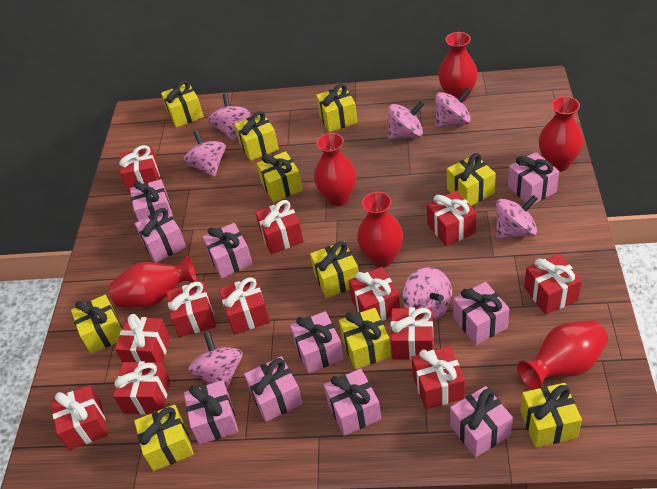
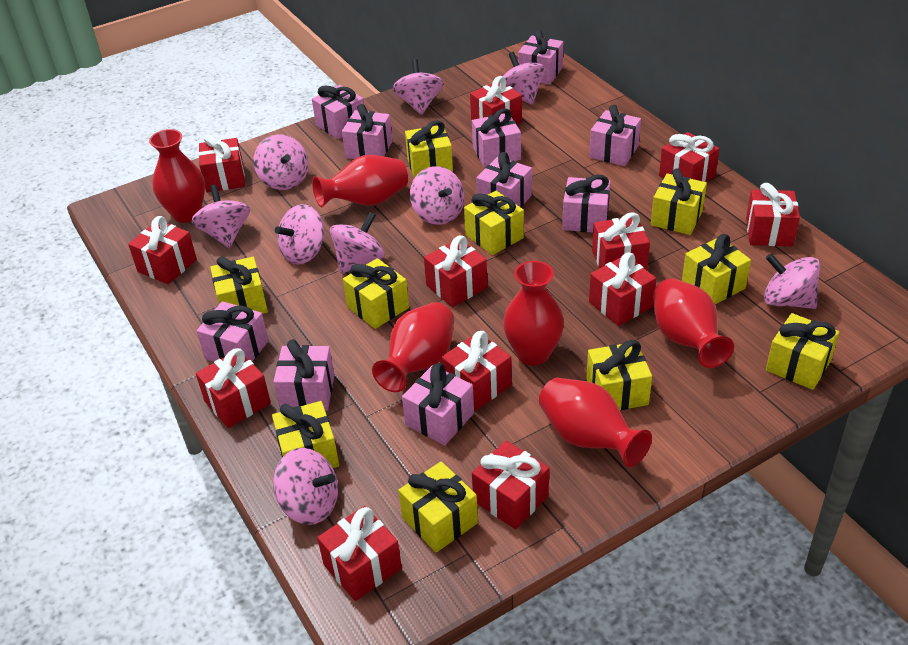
pink spinning top: [184,130,226,177] [188,332,243,389] [208,94,251,141] [388,101,424,140] [402,267,452,321] [435,88,471,128] [496,195,538,239] = 7 -> [192,185,250,248] [253,134,309,190] [273,448,338,525] [275,204,325,264] [330,212,385,274] [393,59,443,115] [410,166,465,225] [503,52,545,105] [764,253,820,309] = 9

